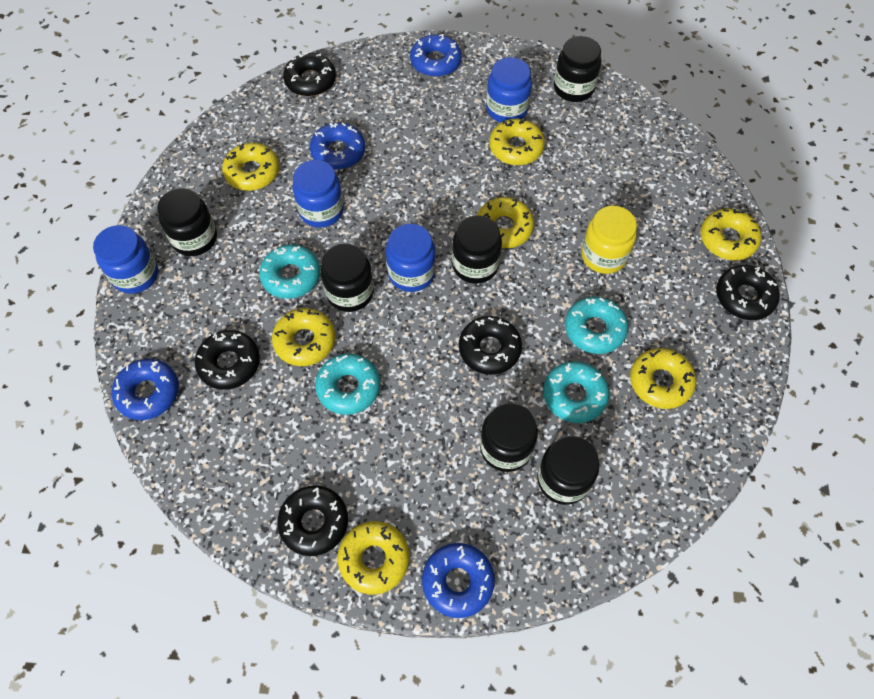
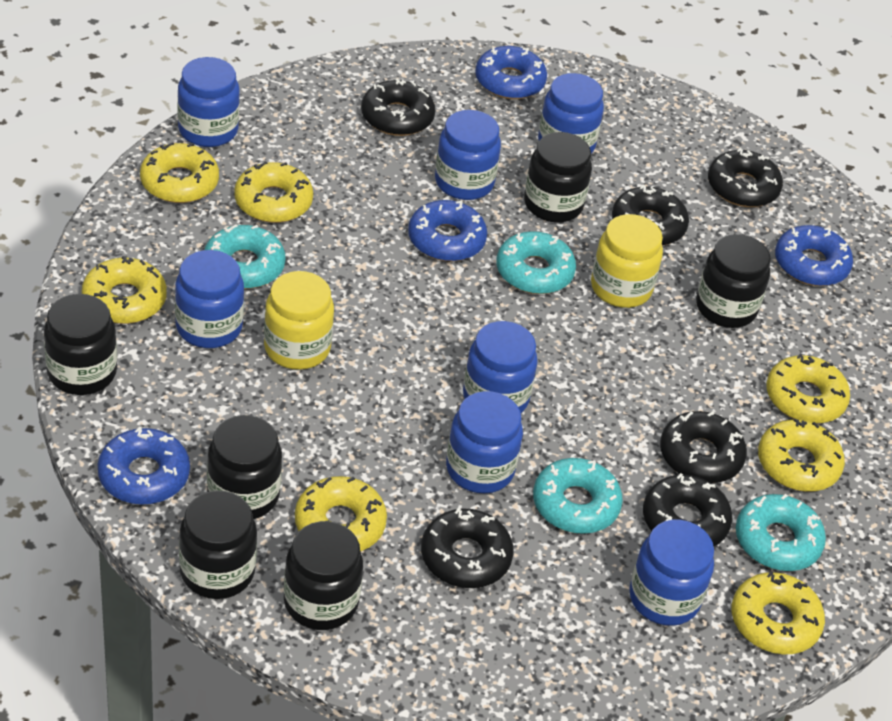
black donut: [195,330,260,390] [277,485,348,556] [283,52,336,96] [459,316,522,375] [716,265,780,320] = 5 -> [361,79,435,136] [421,507,514,588] [612,185,689,246] [643,473,732,546] [660,411,747,483] [708,148,783,207] = 6
blue jar: [93,225,158,294] [292,160,344,228] [386,224,436,292] [486,57,532,123] = 4 -> [175,250,244,348] [177,57,240,147] [435,110,501,200] [446,391,523,493] [463,321,538,413] [538,73,604,154] [629,520,714,626] = 7
yellow jar: [581,206,637,274] = 1 -> [264,271,334,370] [591,214,663,308] = 2

